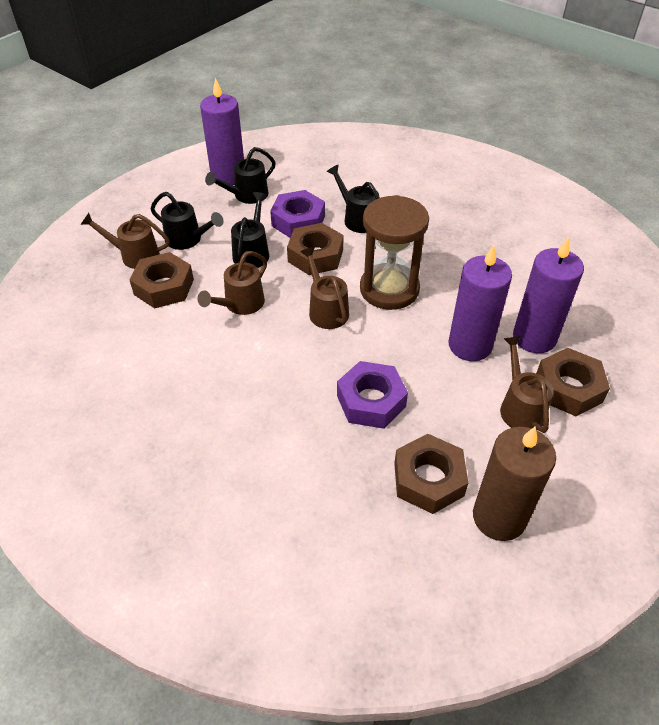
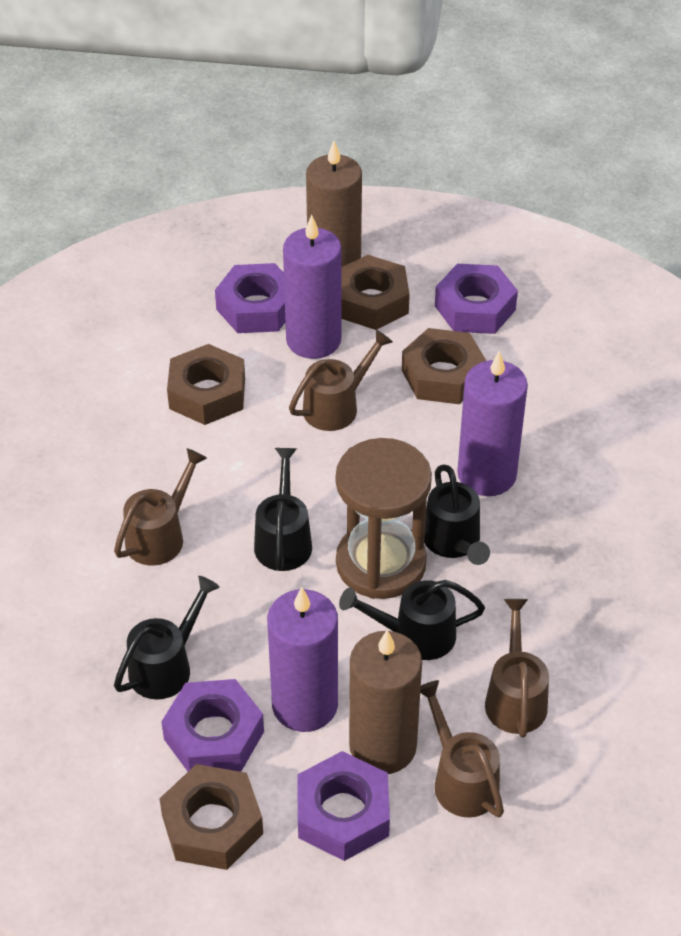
brown candle: [473,427,556,541] = 1 -> [306,141,362,267] [349,630,422,774] = 2
purple nut: [270,190,325,238] [337,361,408,429] = 2 -> [161,679,264,772] [215,263,285,333] [297,751,390,861] [435,264,518,334] = 4

